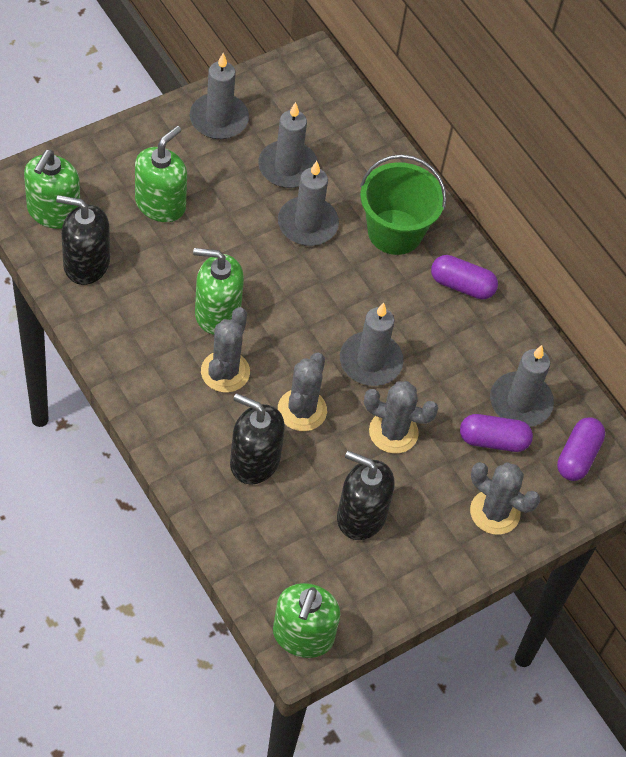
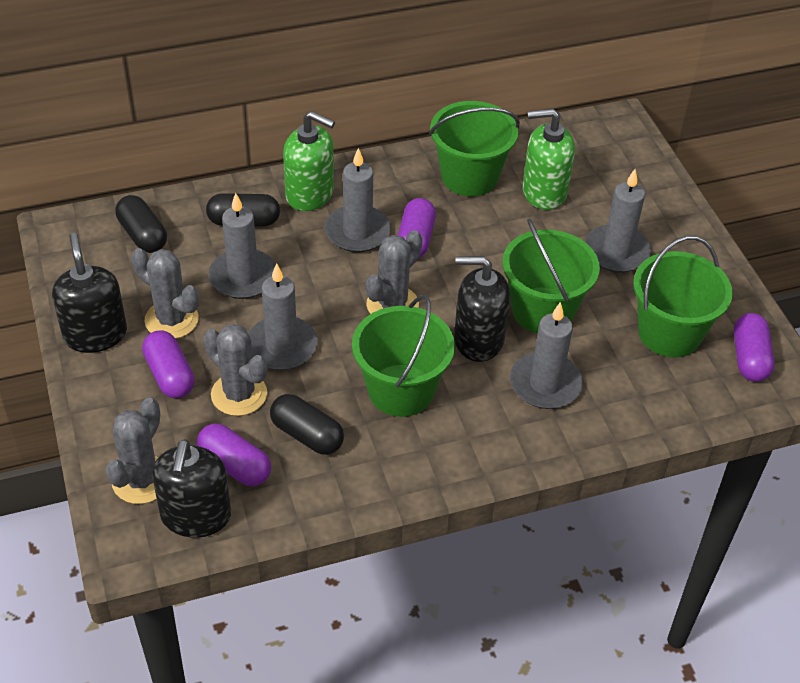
black capsule: none = 0 -> [115,195,167,253] [206,193,280,226] [270,394,344,455] = 3
green bucket: [360,154,446,255] = 1 -> [352,295,455,417] [429,101,520,196] [502,218,600,333] [633,236,733,357] = 4
green soap dispenser: [24,150,80,229] [135,126,187,222] [193,248,244,334] [273,583,340,658] = 4 -> [283,111,335,211] [522,109,575,210] = 2
purple capsule: [431,255,498,299] [460,414,533,452] [557,417,605,481] = 3 -> [142,331,195,398] [197,424,271,486] [398,198,436,258] [734,313,774,382] = 4

